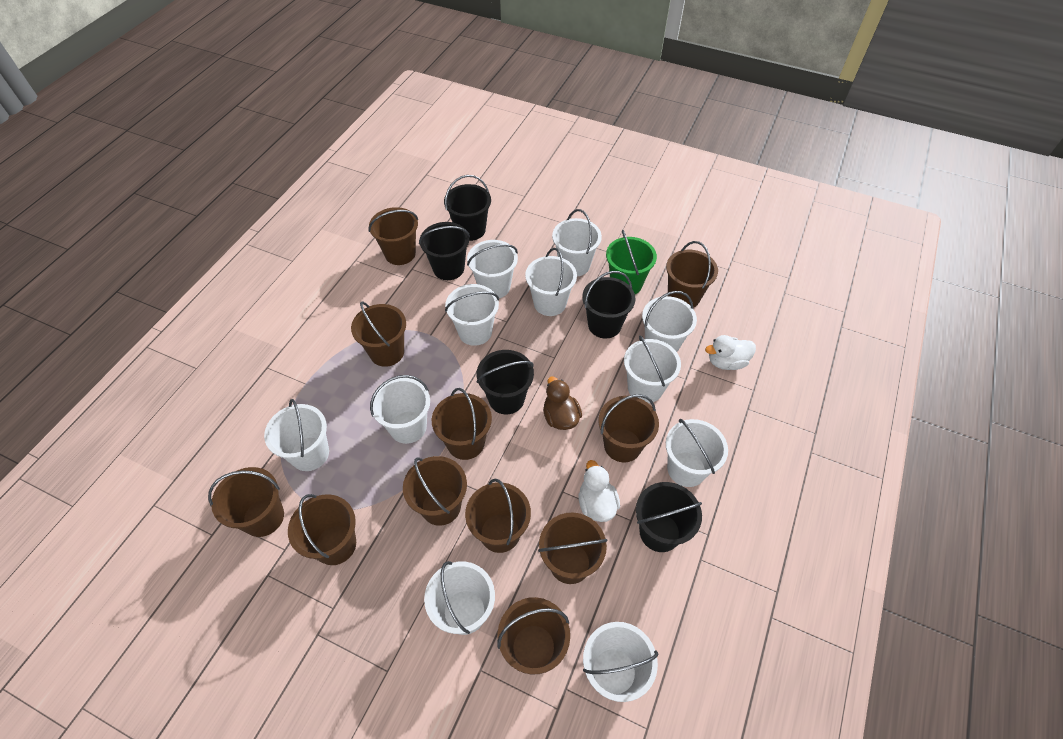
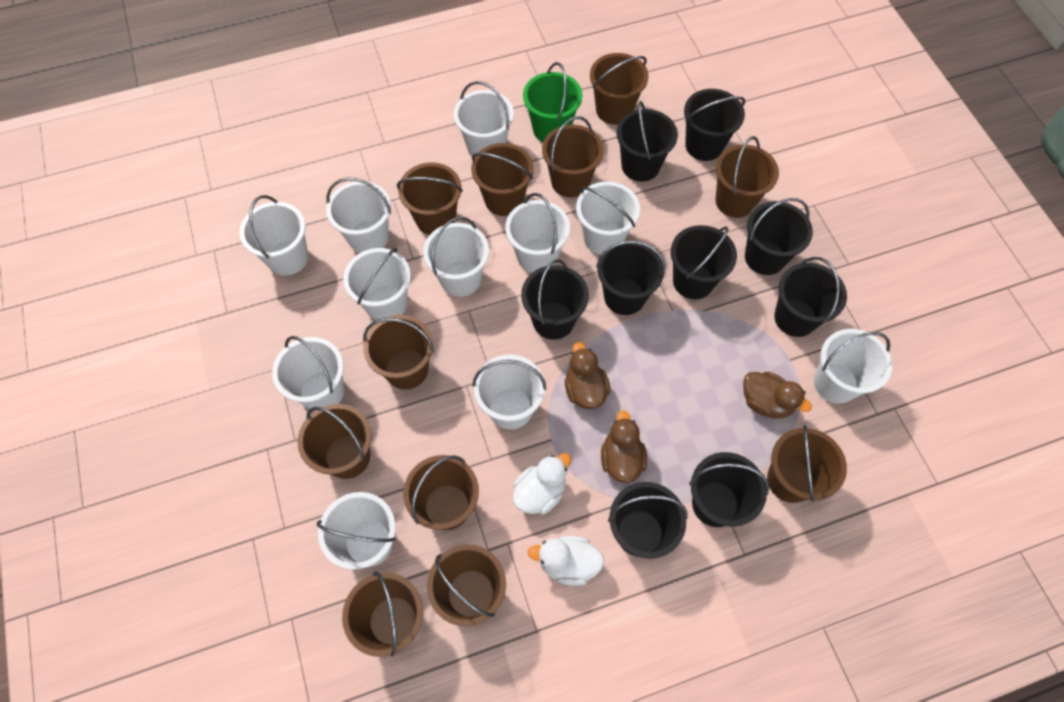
black bucket: [419,222,470,280] [444,175,491,241] [477,350,534,414] [582,271,635,338] [636,482,702,552] = 5 -> [521,260,589,340] [596,241,666,315] [608,482,687,559] [617,101,678,182] [671,225,737,299] [684,89,745,161] [689,452,769,527] [745,198,813,275] [774,257,847,337] = 9
brown duck: [543,377,582,430] = 1 -> [565,342,610,409] [601,410,647,483] [743,371,812,419] = 3

